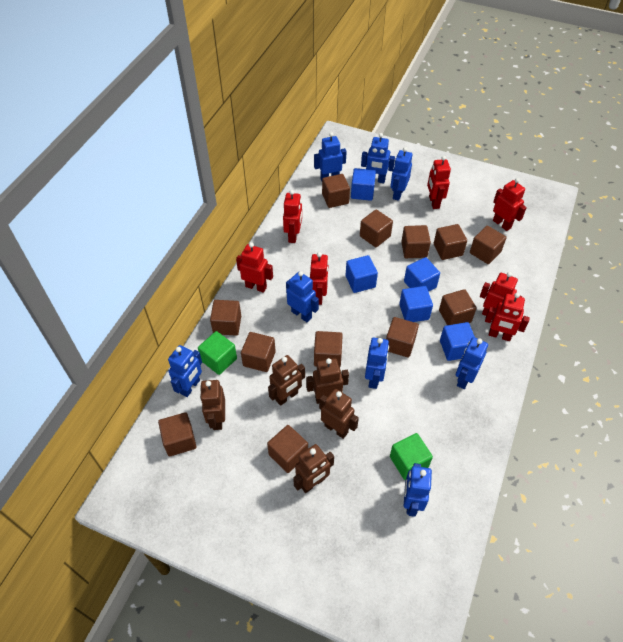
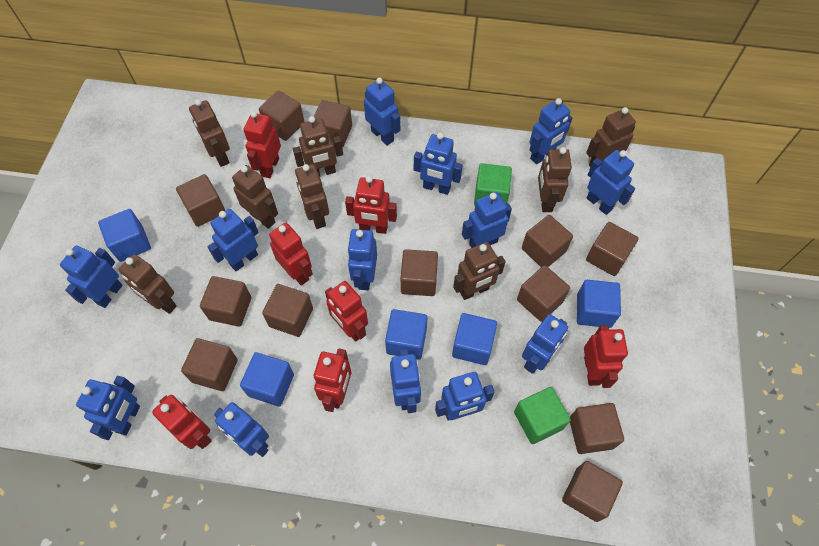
blue robot: [168,345,202,397] [286,271,319,322] [314,132,347,181] [361,133,395,183] [365,338,389,389] [390,147,412,201] [404,463,432,517] [456,337,488,389] = 8 -> [60,245,123,308] [76,376,140,440] [208,209,259,271] [214,402,269,457] [347,229,377,290] [364,78,400,146] [390,349,421,413] [414,133,463,195] [435,372,494,421] [462,192,512,248] [522,314,568,374] [529,98,573,164] [587,150,635,215] = 13
brown robot: [200,380,225,430] [268,355,305,406] [293,444,334,493] [306,358,349,404] [319,389,359,439] = 5 -> [118,254,177,314] [189,99,230,167] [232,165,278,229] [293,116,343,176] [295,164,329,229] [453,242,506,300] [538,147,572,212] [586,107,636,167] = 8

